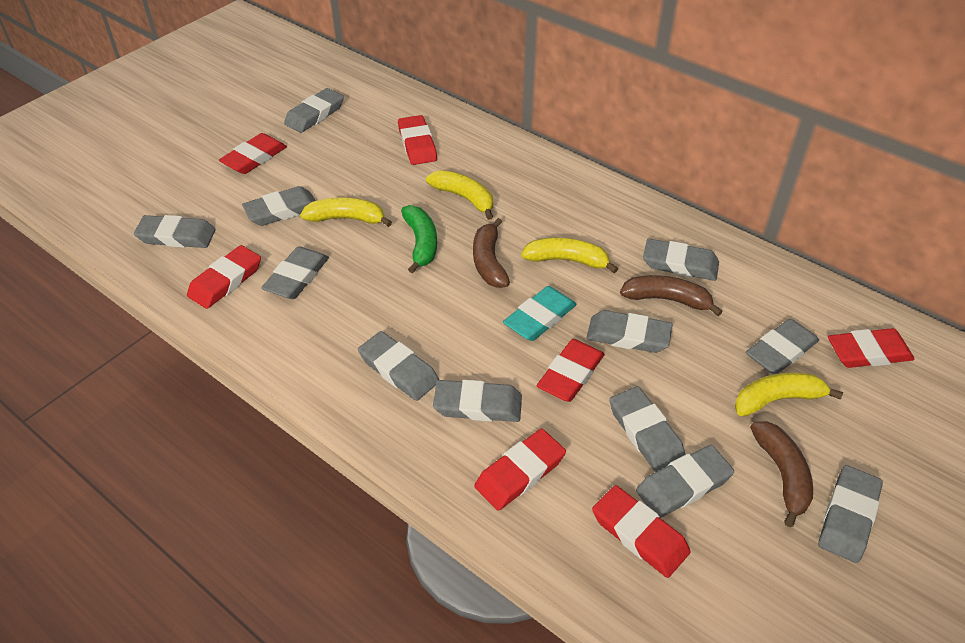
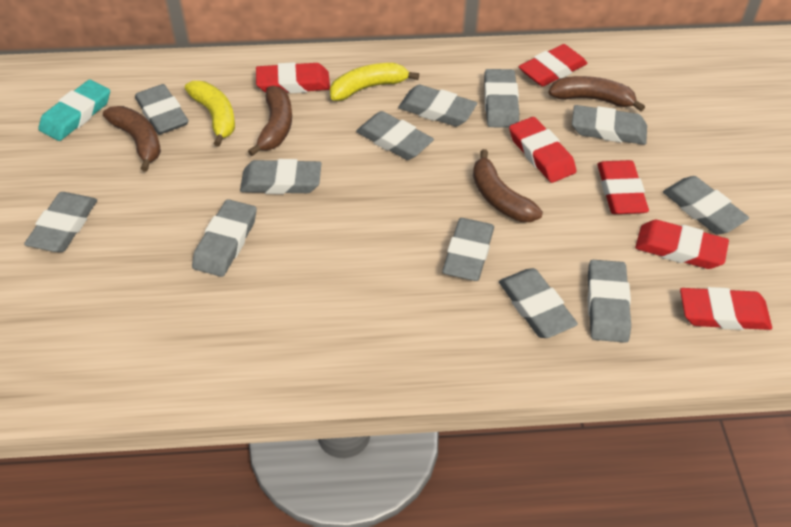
brown banana: [473,218,510,288] [620,275,723,316] [750,421,813,527] = 3 -> [103,106,161,171] [248,86,292,156] [473,149,543,222] [548,76,645,111] = 4
green banana: [401,205,437,273] = 1 -> none = 0
red eraser: [187,245,261,309] [219,133,287,174] [398,115,437,165] [474,429,566,511] [537,339,605,402] [592,485,691,578] [828,328,914,368] = 7 -> [256,62,330,93] [509,117,576,183] [519,44,587,87] [597,160,649,214] [635,220,729,269] [680,287,772,330] = 6
yellow banana: [300,197,392,227] [426,170,493,220] [521,238,618,273] [735,373,843,416] = 4 -> [185,81,235,147] [330,63,419,101] = 2

